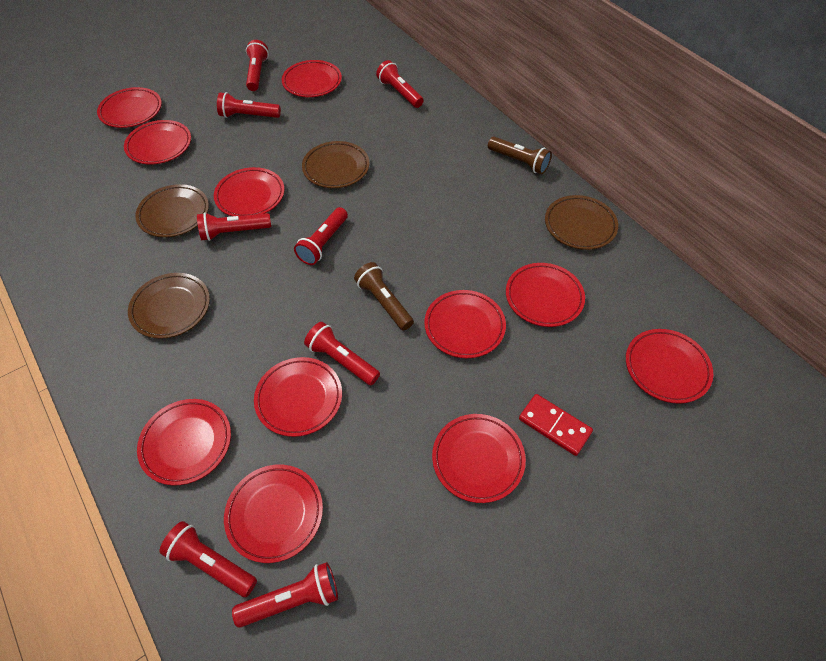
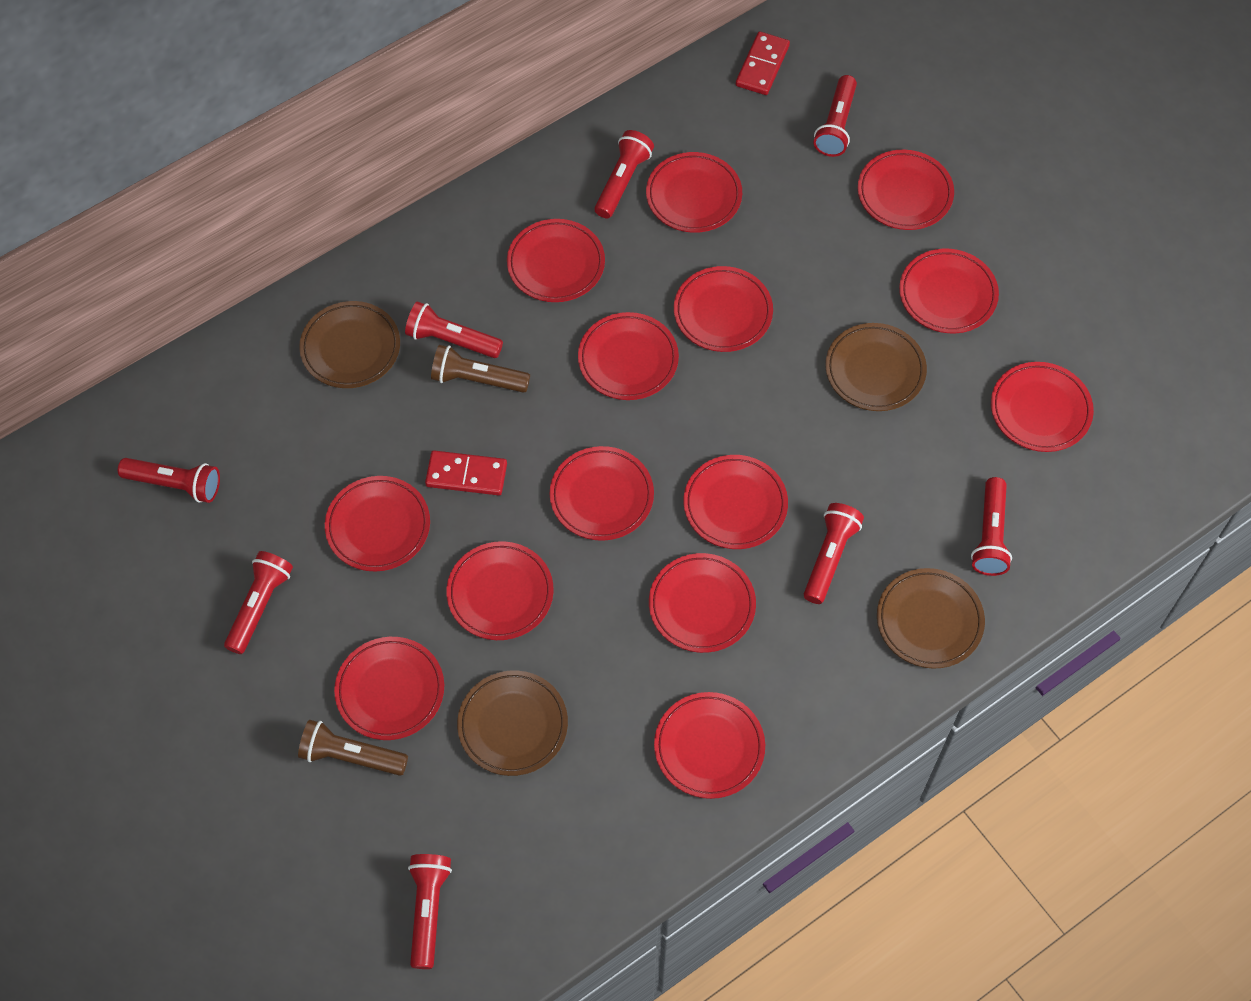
red domino: [519,394,593,456] = 1 -> [425,450,507,495] [736,31,790,95] = 2
red plate: [97,87,162,128] [124,120,191,164] [137,399,231,485] [214,167,284,216] [224,465,323,563] [254,357,342,437] [282,60,342,97] [424,290,506,358] [432,414,526,503] [506,263,585,327] [626,329,713,404] = 11 -> [325,476,430,572] [334,637,444,740] [446,541,554,640] [507,219,605,302] [550,446,654,541] [578,312,679,400] [646,152,742,233] [649,553,756,653] [654,692,765,799] [674,266,773,352] [683,455,788,549] [858,150,954,230] [899,249,999,333] [991,362,1094,452] = 14

